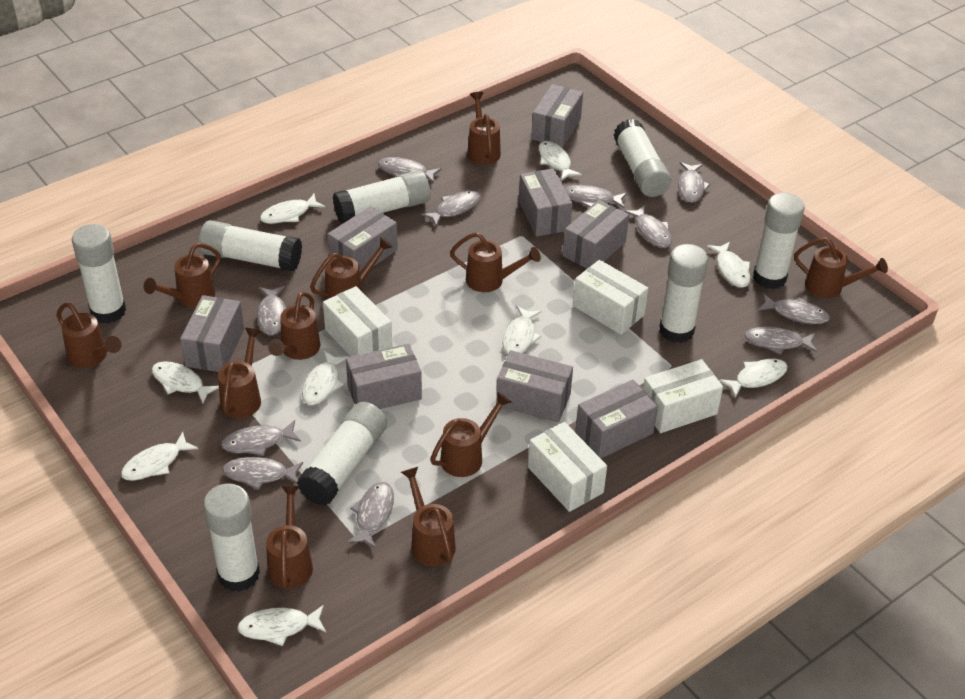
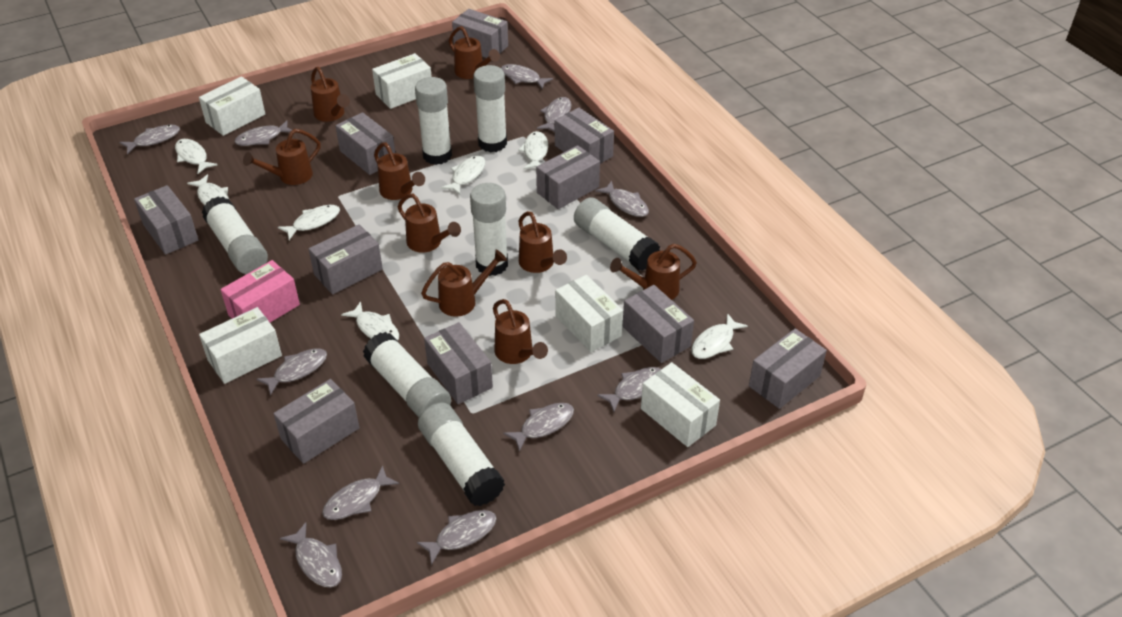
brown watering can: [56,303,122,368] [144,243,221,307] [218,328,261,418] [266,486,313,589] [268,292,320,360] [310,237,392,300] [401,467,456,566] [430,392,511,477] [450,232,541,292] [467,92,501,165] [794,237,888,298] = 11 -> [243,129,321,185] [311,67,350,122] [374,142,425,200] [398,194,461,253] [421,250,507,317] [449,26,500,79] [493,299,548,364] [518,211,567,273] [610,244,697,300] = 9
grey box: [180,295,244,372] [328,206,398,271] [346,344,422,409] [496,350,573,422] [519,168,573,237] [531,84,583,148] [563,200,629,269] [575,380,658,458] = 8 -> [134,185,199,255] [273,379,359,464] [309,224,383,294] [335,112,395,175] [424,322,493,404] [452,9,508,58] [536,145,600,209] [555,107,614,164] [623,285,694,363] [749,328,827,409] = 10
pink box: none = 0 -> [221,260,300,322] = 1
white box: [323,286,392,357] [528,422,607,512] [573,260,648,335] [643,359,723,433] = 4 -> [199,76,265,136] [199,307,282,384] [372,53,432,109] [555,275,623,352] [641,362,720,447] = 5
white fish: [121,432,198,481] [152,361,219,404] [237,605,326,646] [260,194,325,224] [302,351,348,405] [503,306,542,354] [539,141,582,181] [707,242,751,287] [719,359,788,398] = 9 -> [175,139,218,174] [187,174,229,205] [278,205,340,240] [341,301,399,341] [441,156,486,195] [518,131,548,169] [691,313,748,359] = 7
white glue stick: [72,224,126,324] [199,220,302,271] [203,483,260,592] [297,402,387,506] [333,170,431,224] [614,119,671,197] [659,244,708,343] [753,192,805,289] = 8 -> [202,197,268,274] [363,332,451,417] [415,77,452,165] [418,402,505,506] [470,183,508,276] [473,65,507,152] [574,197,660,271] = 7

